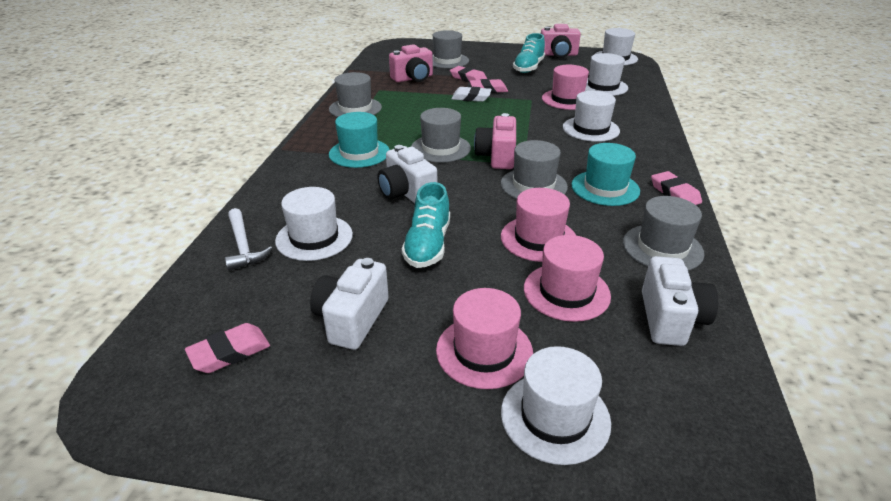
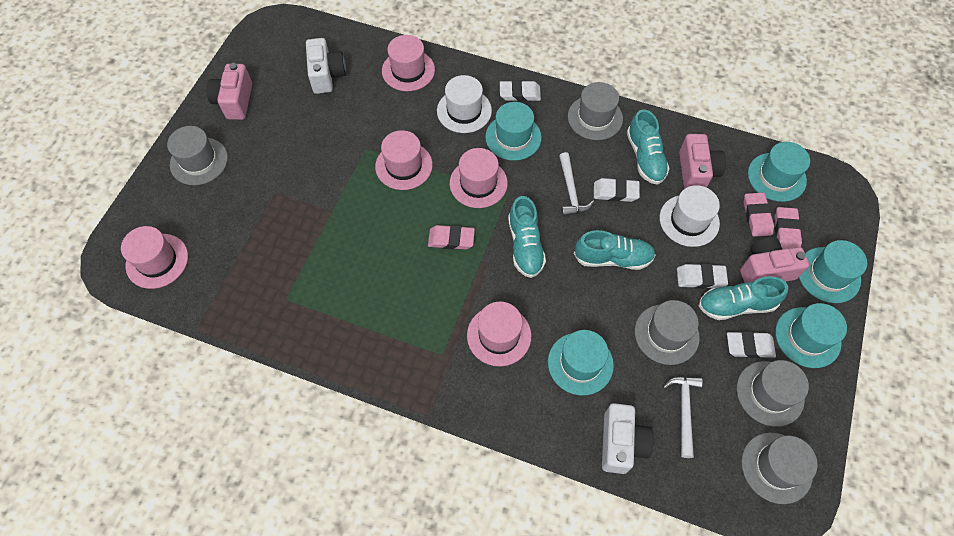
pink eraser: [185,323,270,373] [450,66,487,82] [470,79,508,93] [651,171,702,205] = 4 -> [428,225,475,250] [744,193,774,237] [775,207,802,249] = 3
pink hat: [436,288,533,389] [501,188,576,262] [524,235,611,322] [542,65,589,110] = 4 -> [121,226,188,289] [375,130,433,190] [382,35,435,91] [450,148,508,208] [467,302,531,366] = 5
turquoise hat: [329,112,390,168] [571,143,640,206] = 2 -> [485,102,542,161] [548,330,614,395] [748,142,810,202] [775,303,847,368] [799,240,867,303] = 5
turquoise shoe: [402,182,450,268] [513,33,545,73] = 2 -> [508,196,546,278] [574,230,656,270] [627,109,670,185] [699,276,788,320] = 4
white camera: [310,258,389,350] [377,145,437,203] [642,256,718,346] = 3 -> [306,38,346,94] [602,403,654,474] = 2
white eraser: [452,87,492,102] = 1 -> [500,80,541,102] [594,178,640,202] [677,264,728,289] [727,331,776,358] = 4
white hammer: [225,208,272,271] = 1 -> [559,152,594,217] [663,376,703,458] = 2
white hat: [275,187,353,261] [501,346,611,465] [563,91,620,142] [585,53,628,96] [594,28,638,65] = 5 -> [437,75,492,133] [660,185,720,247] = 2

